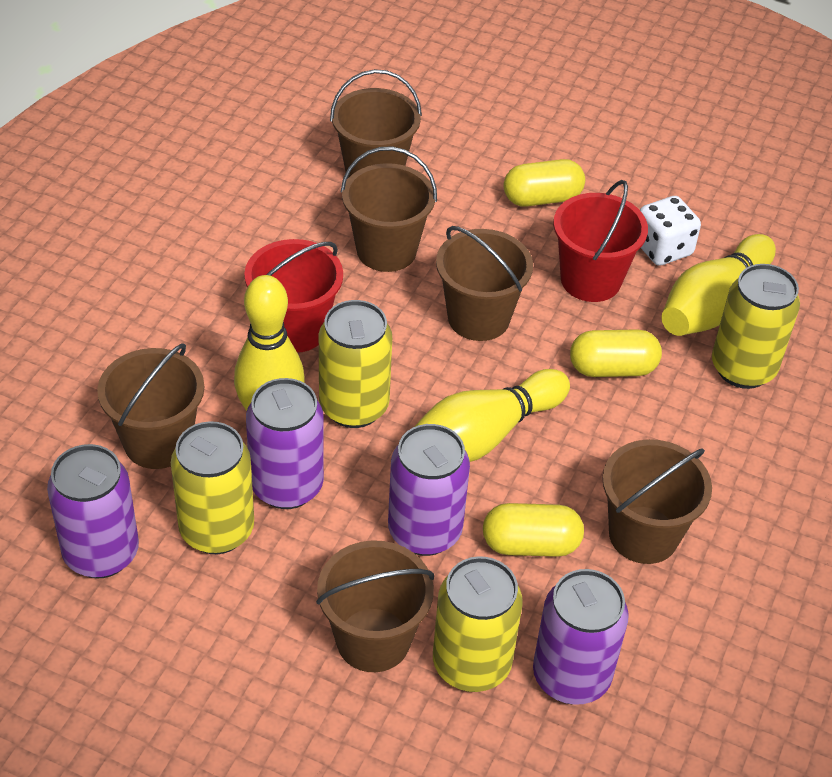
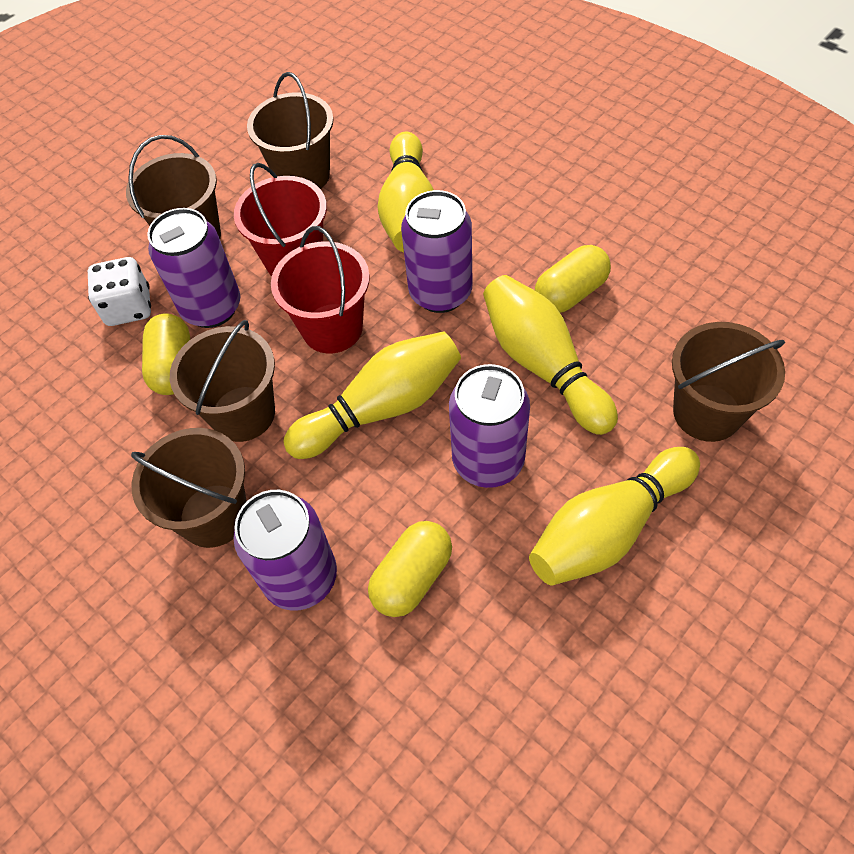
brown bucket: [97,343,204,469] [316,540,434,672] [330,69,422,178] [341,146,437,272] [436,226,533,341] [602,439,712,564] = 6 -> [126,135,221,239] [131,428,247,548] [170,320,275,442] [247,72,333,189] [672,322,785,442] = 5
yellow bowling pin: [234,275,305,411] [414,369,570,462] [661,234,776,336] = 3 -> [284,331,461,459] [377,132,434,252] [483,275,618,435] [529,447,700,586] = 4
yellow can: [171,421,254,554] [319,300,392,428] [433,556,523,692] [712,264,800,389] = 4 -> none = 0

